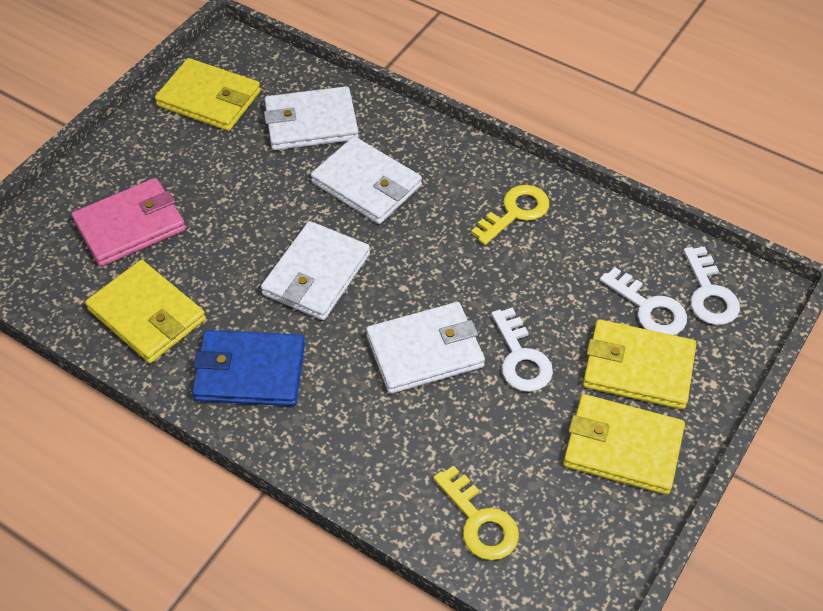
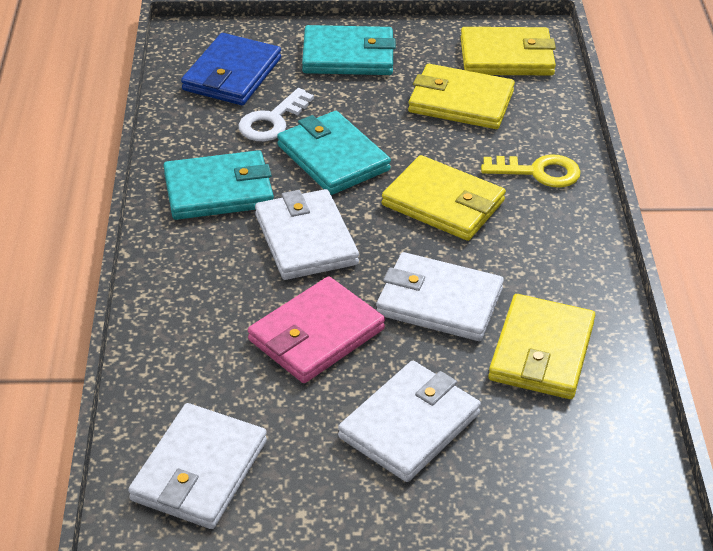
turquoise wallet: none = 0 -> [163,150,274,220] [277,111,391,195] [302,25,396,75] = 3
white key: [491,307,553,392] [600,267,687,335] [683,246,740,325] = 3 -> [238,88,314,141] = 1
yellow key: [433,465,519,560] [471,185,549,245] = 2 -> [481,155,581,188] = 1

